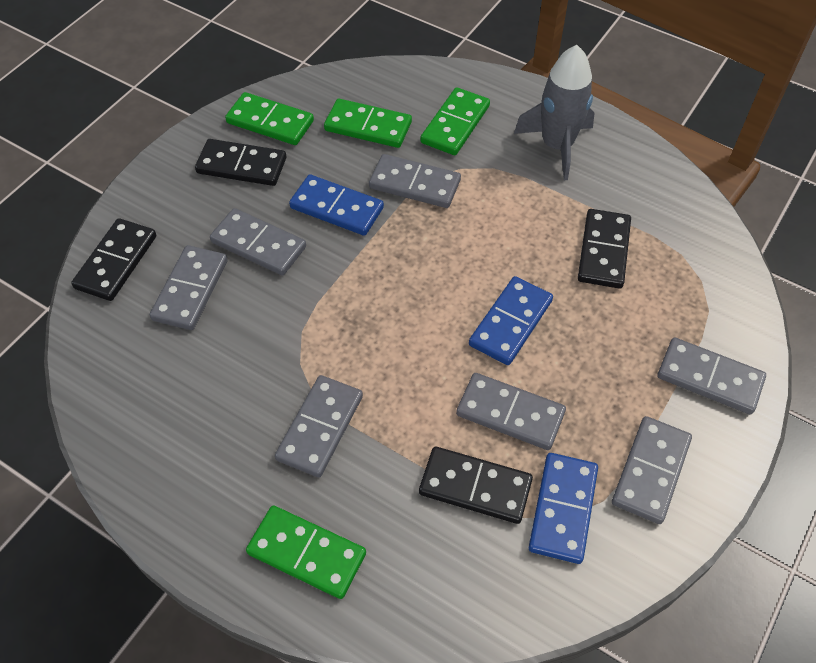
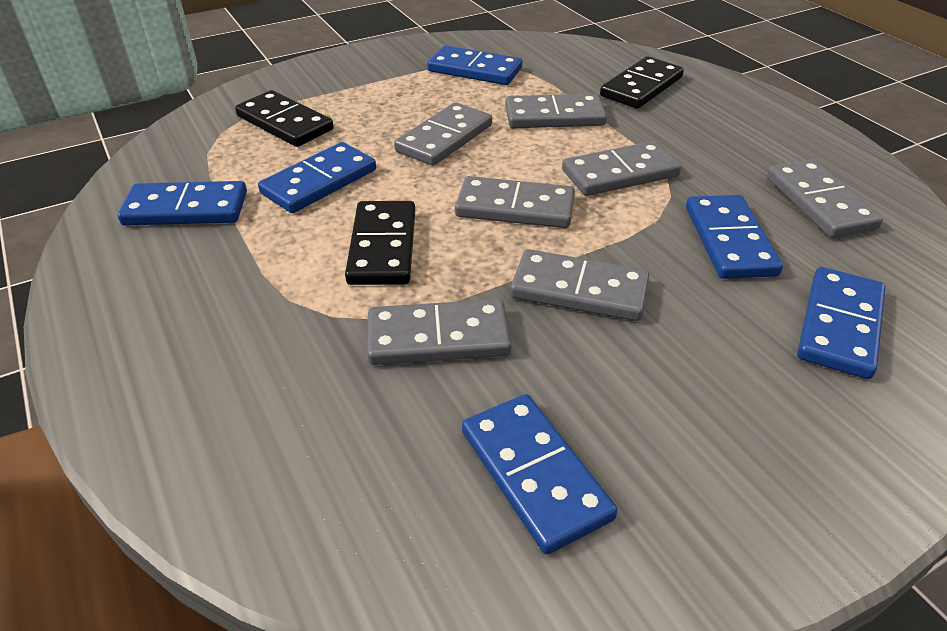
black domino: [71,218,156,301] [195,139,286,186] [419,447,533,524] [578,209,631,289] = 4 -> [235,90,334,147] [345,201,415,285] [600,56,684,109] = 3
blue domino: [289,174,384,236] [469,276,553,365] [529,453,598,564] = 3 -> [118,181,247,225] [258,142,376,213] [427,46,522,85] [462,394,618,554] [686,195,783,279] [797,267,885,379] = 6
green domino: [225,92,314,145] [246,505,366,599] [324,99,412,148] [420,87,490,155] = 4 -> none = 0
grey rocket: [514,45,595,180] = 1 -> none = 0

